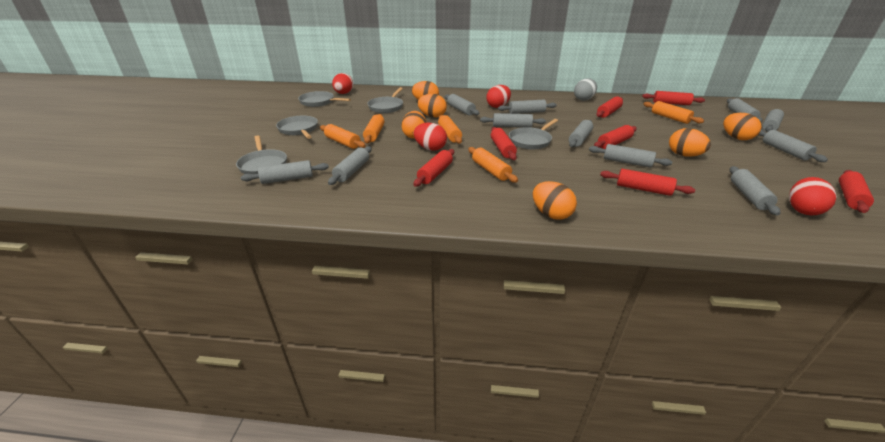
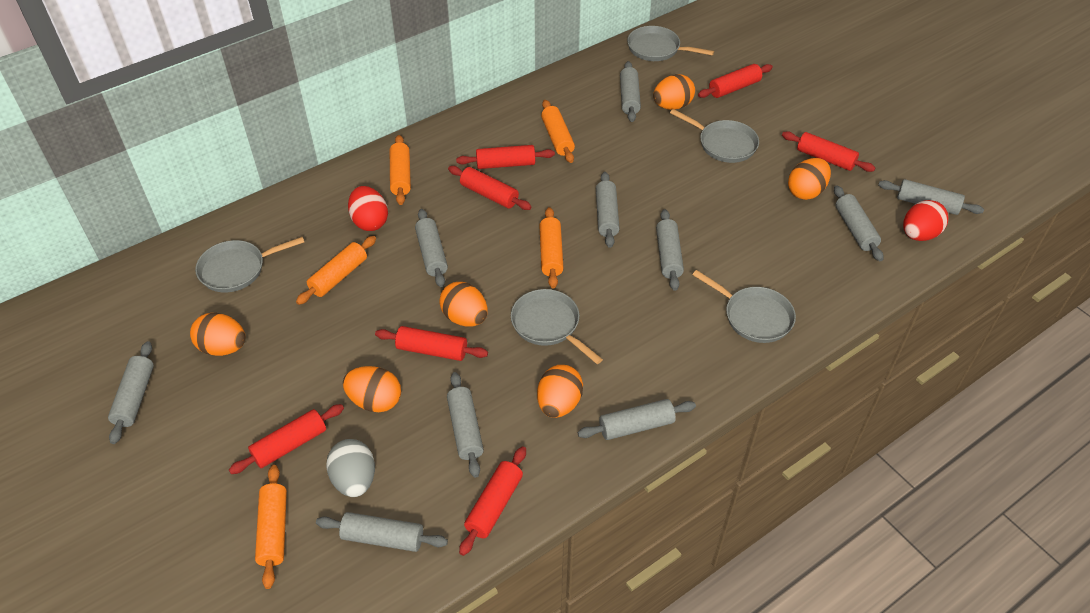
grey rolling pin: [241,160,329,184] [328,146,372,185] [445,94,479,116] [480,113,546,128] [498,100,557,114] [569,120,593,147] [589,144,672,168] [727,98,763,123] [730,166,780,215] [758,129,828,162] [762,109,784,132] = 11 -> [108,341,154,444] [316,512,448,552] [415,209,448,287] [447,372,484,478] [578,399,696,440] [596,172,620,248] [620,61,641,122] [656,209,684,291] [834,185,883,261] [878,179,984,215] = 10
red egg: [332,73,353,94] [414,122,447,151] [486,85,511,108] [789,177,837,215] = 4 -> [348,186,388,231] [903,200,948,241] = 2

